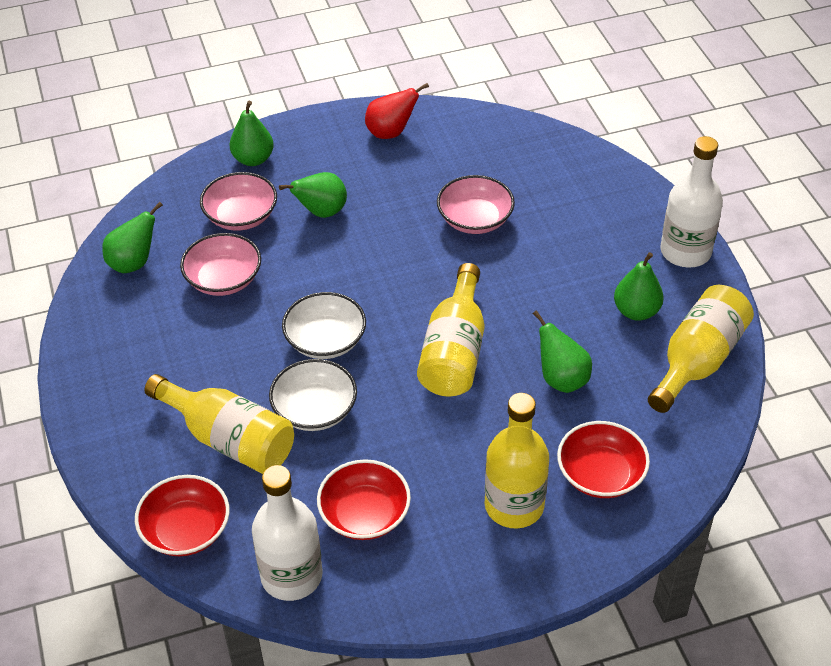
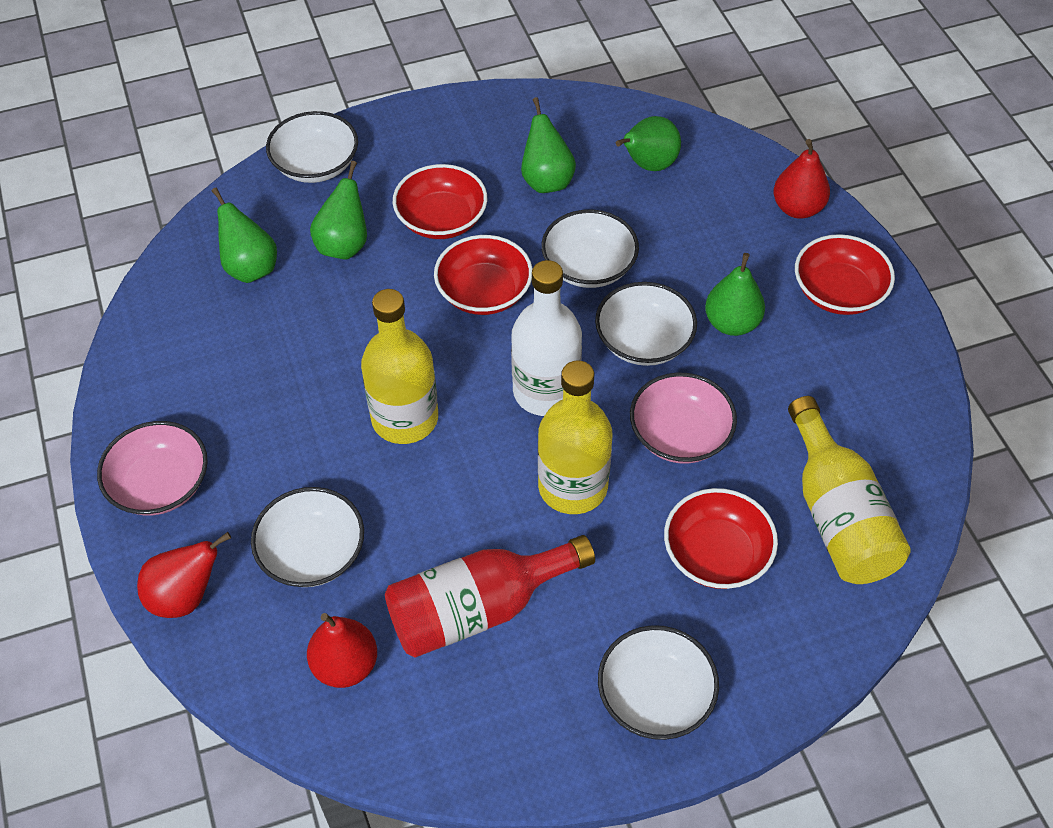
pink bowl: [180,233,261,296] [200,172,277,231] [437,175,515,234] = 3 -> [97,421,208,516] [630,373,737,464] = 2
red bottle: none = 0 -> [385,535,595,657] = 1
red bowl: [135,475,229,556] [317,459,411,540] [557,421,650,498] = 3 -> [393,164,487,239] [434,235,533,315] [664,488,778,589] [795,234,895,315] = 4
red pear: [365,83,429,139] = 1 -> [137,532,231,618] [307,613,377,688] [773,139,830,219] = 3
white bottle: [252,465,323,601] [660,136,723,268] = 2 -> [511,260,582,416] = 1
white bowl: [269,359,357,431] [282,292,366,359] = 2 -> [251,487,364,587] [266,111,358,183] [541,210,639,288] [595,282,697,366] [598,625,719,740] = 5
yellow bottle: [144,374,294,474] [417,263,485,396] [485,393,549,529] [648,285,754,413] = 4 -> [361,289,438,444] [538,361,612,514] [788,396,911,584] = 3

